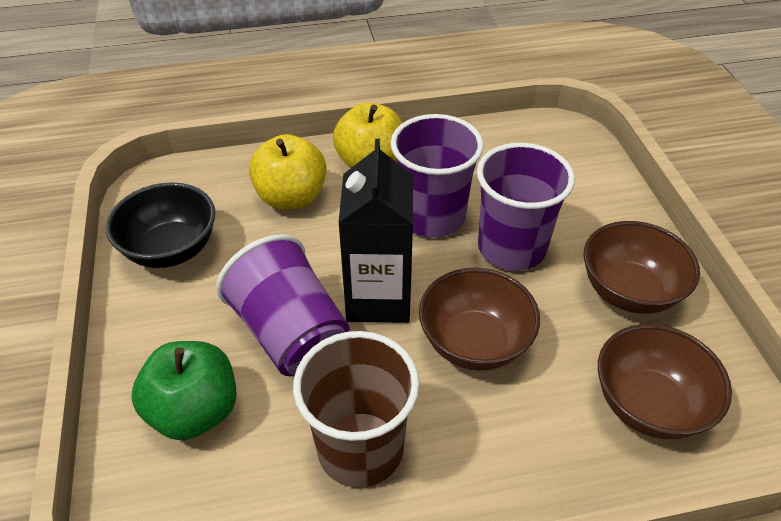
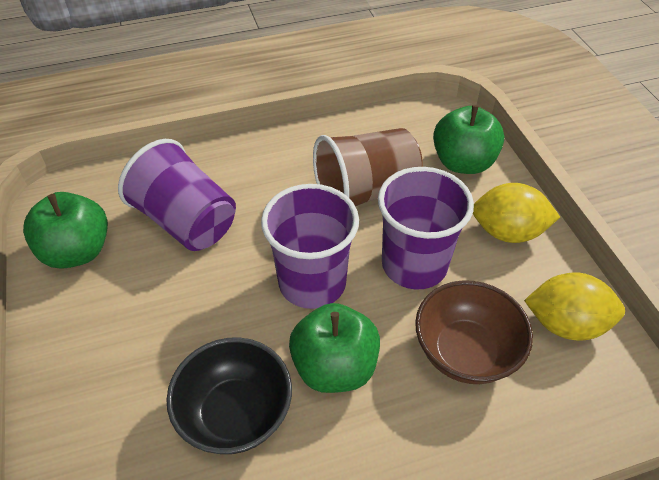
black carton: [338,139,413,323] = 1 -> none = 0
brown bowl: [419,268,540,371] [584,221,700,314] [598,324,732,439] = 3 -> [415,280,533,384] = 1
green apple: [131,341,237,441] = 1 -> [23,192,108,269] [289,303,380,393] [433,105,504,174] = 3
yellow apple: [249,134,327,209] [333,102,403,168] = 2 -> none = 0
yellow lemon: none = 0 -> [473,183,560,243] [524,272,625,341] = 2

